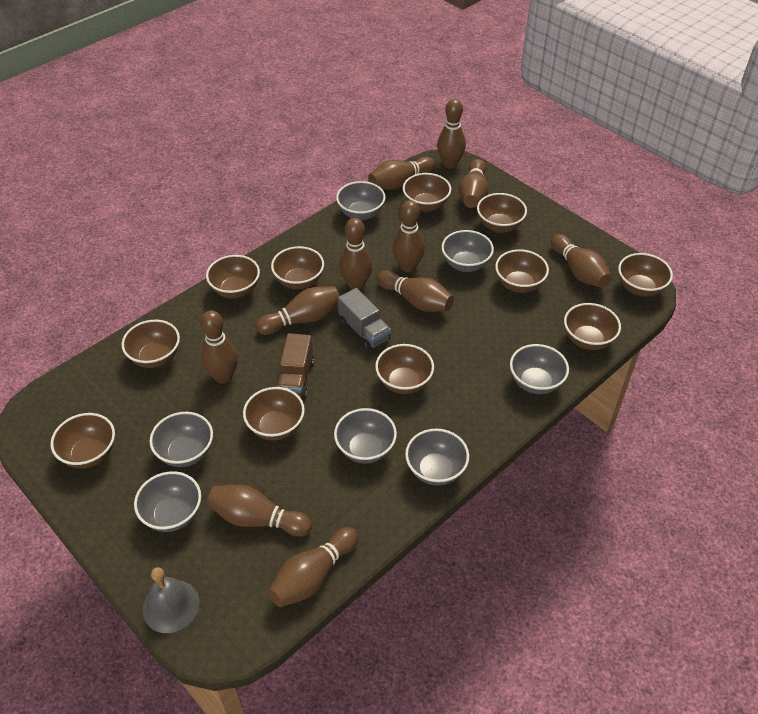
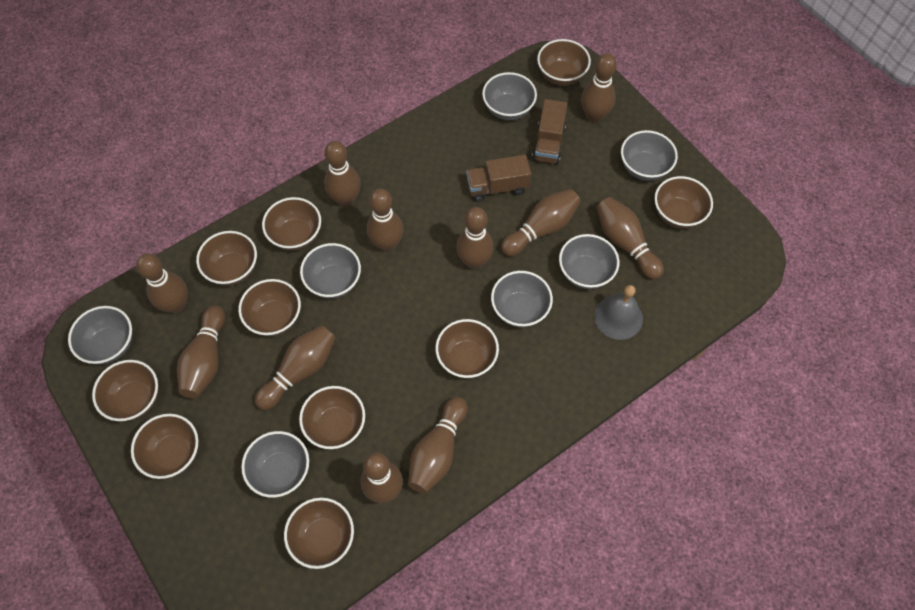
brown bowl: [51,413,115,469] [122,320,180,368] [206,255,260,298] [243,387,305,441] [271,246,324,289] [375,344,434,394] [403,173,451,212] [477,193,527,233] [495,249,549,293] [564,303,621,350] [618,253,673,297] = 11 -> [92,360,158,421] [131,414,198,479] [196,231,257,286] [238,279,301,336] [262,197,321,251] [284,498,354,569] [299,386,365,449] [435,319,499,378] [537,39,591,86] [654,176,713,229] = 10
brown truck: [277,333,314,399] = 1 -> [466,155,531,202] [532,99,568,164] = 2
grey truck: [338,288,391,351] = 1 -> none = 0

